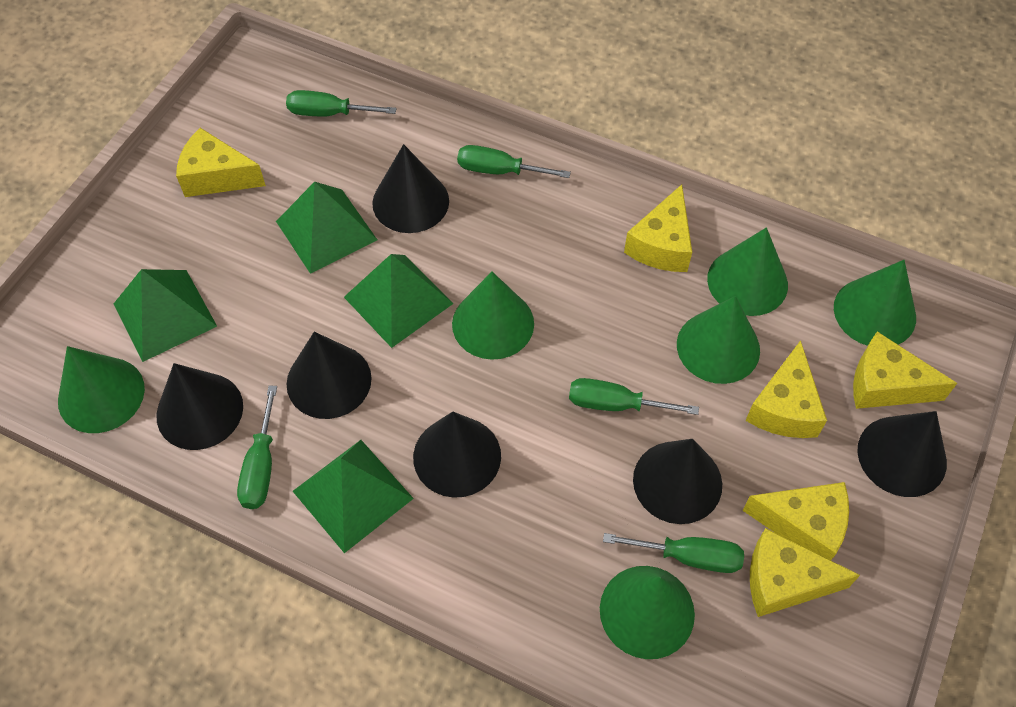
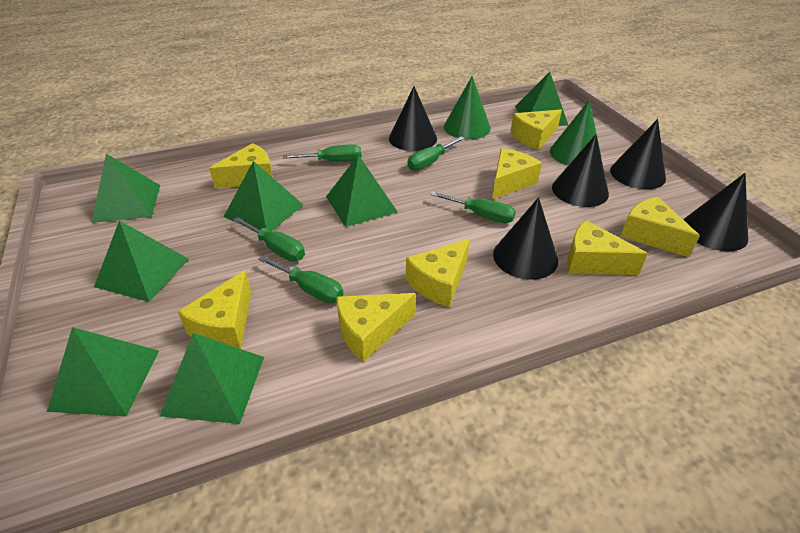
black cone: [157,363,243,450] [287,332,372,419] [372,144,449,233] [413,412,501,498] [633,439,722,524] [857,411,947,497] = 6 -> [389,86,437,151] [493,197,558,280] [552,134,609,207] [610,119,666,189] [684,173,748,251] = 5
green cone: [58,346,145,433] [452,272,534,360] [600,566,695,659] [677,296,760,384] [707,227,788,316] [834,260,916,346] = 6 -> [444,76,491,139] [550,100,601,165] = 2
green pyramid: [114,269,217,362] [276,182,377,274] [293,440,414,553] [344,254,453,348] = 4 -> [47,327,159,416] [92,154,160,223] [94,221,189,302] [160,333,264,424] [224,161,303,232] [326,155,398,227] [515,72,569,126] = 7
yellow cheese: [176,128,266,197] [624,185,692,272] [742,482,849,560] [745,340,827,438] [750,528,860,617] [853,331,957,409] = 6 -> [178,270,251,349] [209,143,273,188] [337,293,416,362] [406,239,470,307] [492,148,542,199] [510,109,562,150] [567,220,648,275] [620,197,700,257] = 8

